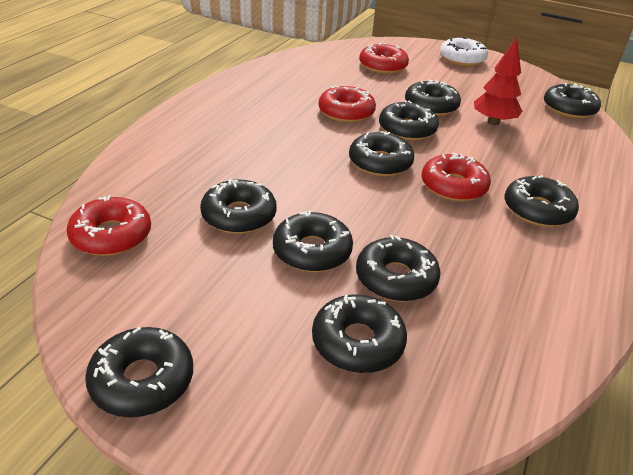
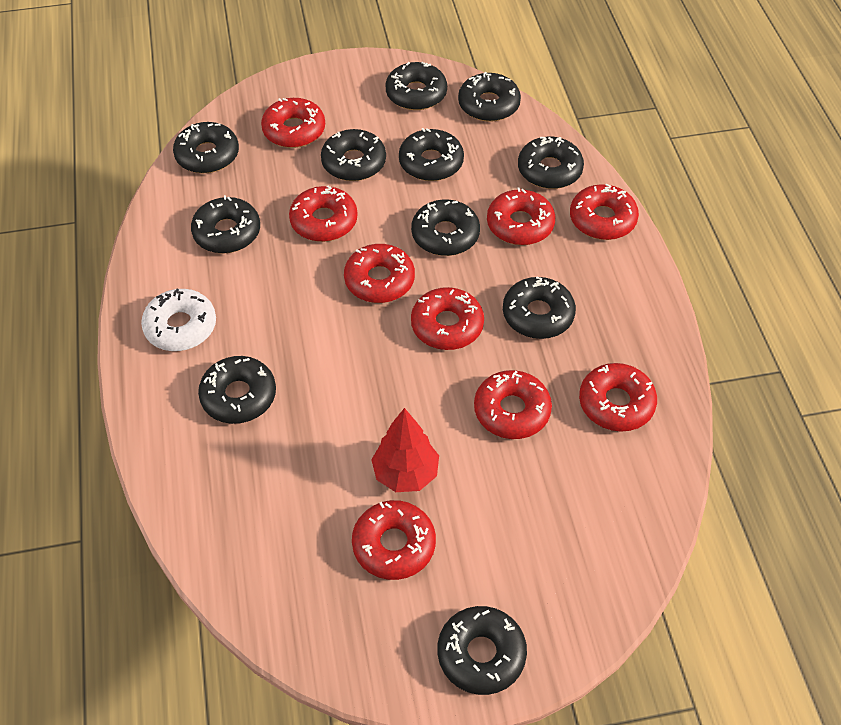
black donut: [85,327,193,417] [200,179,276,234] [273,211,353,272] [312,294,407,373] [349,131,414,176] [356,235,440,302] [379,100,439,141] [405,80,461,116] [505,175,579,227] [544,83,601,118] = 10 -> [173,122,239,173] [191,195,260,254] [198,356,276,424] [321,129,386,181] [385,62,447,110] [399,128,464,181] [411,199,480,256] [438,606,527,695] [458,72,521,122] [503,277,576,339] [518,137,584,189] = 11
red donut: [67,195,151,256] [318,85,376,123] [359,43,409,74] [422,153,491,201] = 4 -> [261,98,325,148] [289,185,358,242] [344,244,415,303] [352,500,436,580] [411,287,484,350] [474,370,552,439] [487,188,555,245] [570,184,639,240] [579,363,657,431] = 9

